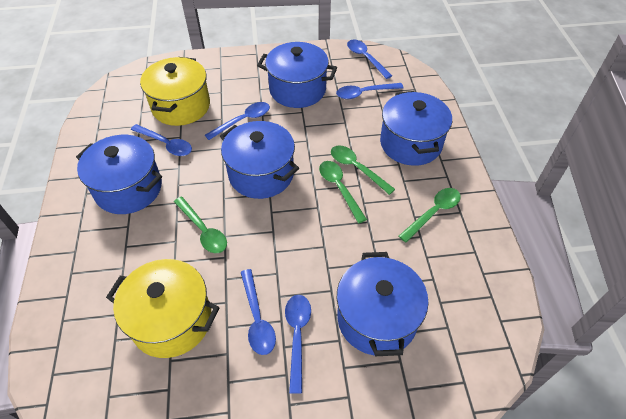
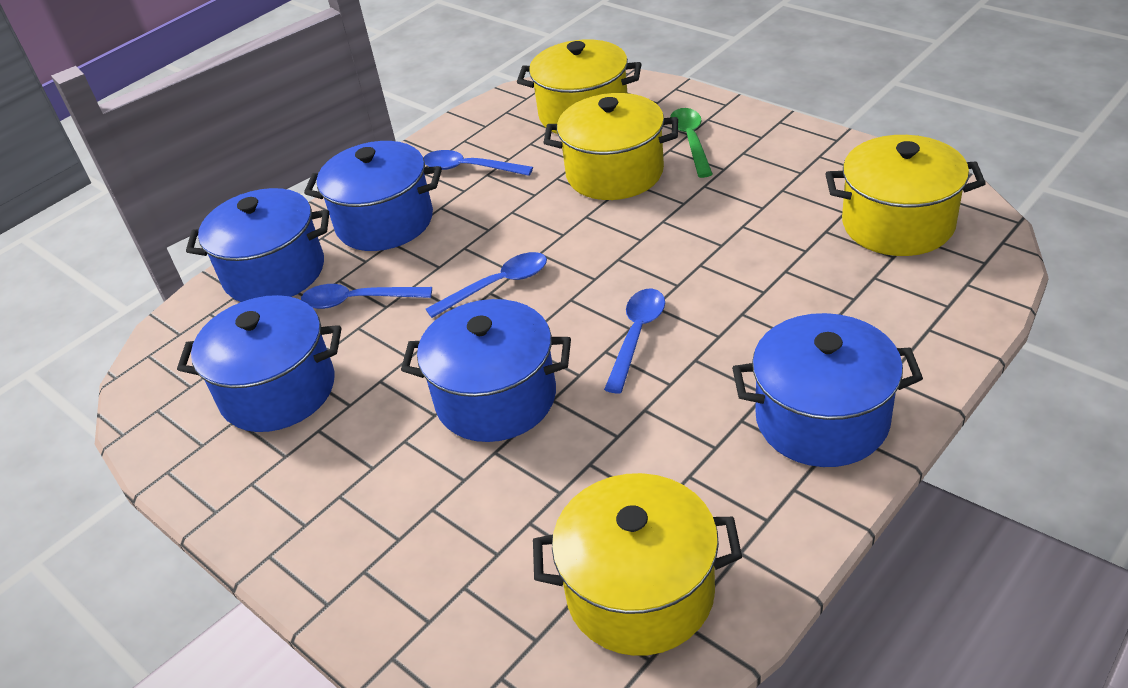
blue spoon: [131,124,192,156] [205,102,270,140] [241,269,276,355] [285,295,311,394] [336,83,404,99] [347,40,392,79] = 6 -> [301,284,432,309] [423,150,533,176] [426,252,547,318] [604,289,665,394] = 4
green spoon: [174,197,227,253] [319,161,367,223] [331,146,395,195] [399,188,461,242] = 4 -> [670,108,713,178] = 1
yellow pot: [106,259,219,358] [140,57,210,126] = 2 -> [517,39,641,134] [533,473,742,656] [544,93,678,200] [825,135,986,256] = 4

